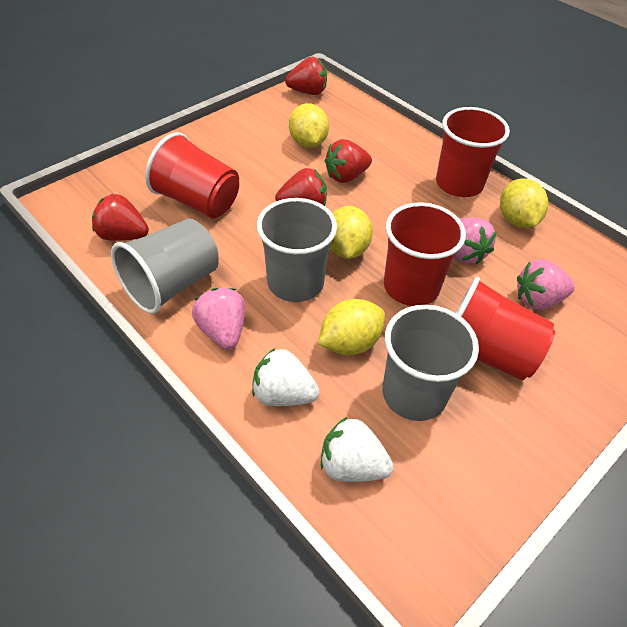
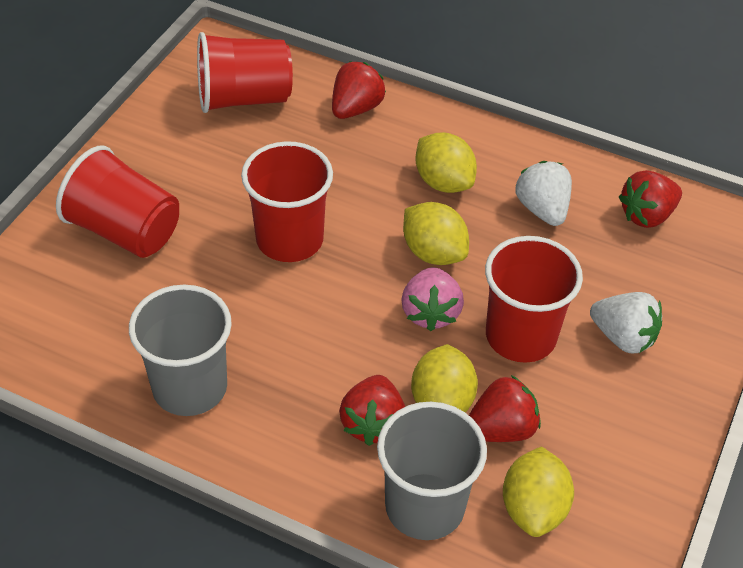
grey cup: [111,218,219,314] [257,198,337,302] [383,305,479,421] = 3 -> [129,285,232,416] [377,402,487,540] = 2
pink strawberry: [192,288,246,350] [454,217,497,264] [517,260,575,310] = 3 -> [402,267,464,331] = 1

